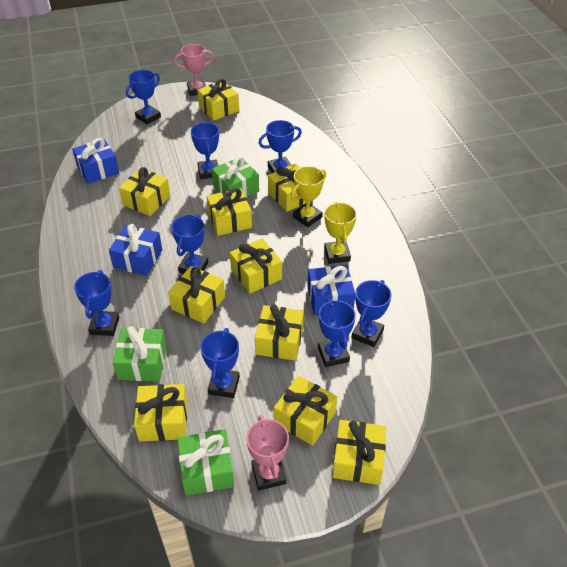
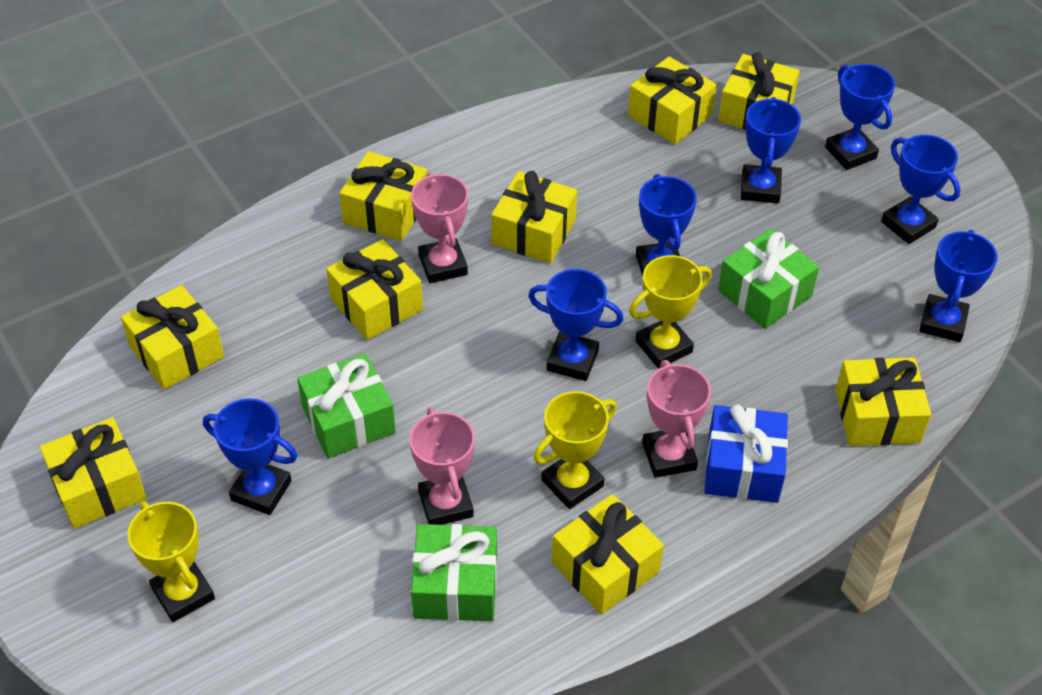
blue gift: [72,138,119,184] [109,224,162,276] [307,265,355,315] = 3 -> [705,404,788,503] = 1
blue trophy: [74,270,119,336] [126,70,161,124] [171,215,208,274] [191,122,219,179] [200,328,240,398] [259,120,302,173] [318,299,356,367] [351,280,392,347] = 8 -> [203,398,298,515] [528,269,624,381] [636,174,697,276] [741,97,801,204] [825,64,895,170] [881,135,961,244] [919,230,998,342] = 7
pink trophy: [174,44,214,96] [246,415,289,491] = 2 -> [409,407,475,525] [411,172,468,283] [642,360,711,478] = 3
yellow gift: [119,167,170,216] [134,384,187,442] [168,266,225,323] [197,79,239,121] [207,188,252,236] [230,238,282,294] [255,304,304,361] [268,164,315,212] [274,376,337,446] [332,420,387,485] = 10 -> [40,417,147,529] [121,285,224,390] [326,239,423,340] [340,151,427,241] [491,171,577,264] [552,494,664,615] [628,57,717,144] [718,52,800,130] [835,357,931,446] = 9
yellow trophy: [291,166,326,227] [324,202,357,264] = 2 -> [127,501,215,622] [533,391,617,509] [629,255,712,369] = 3

